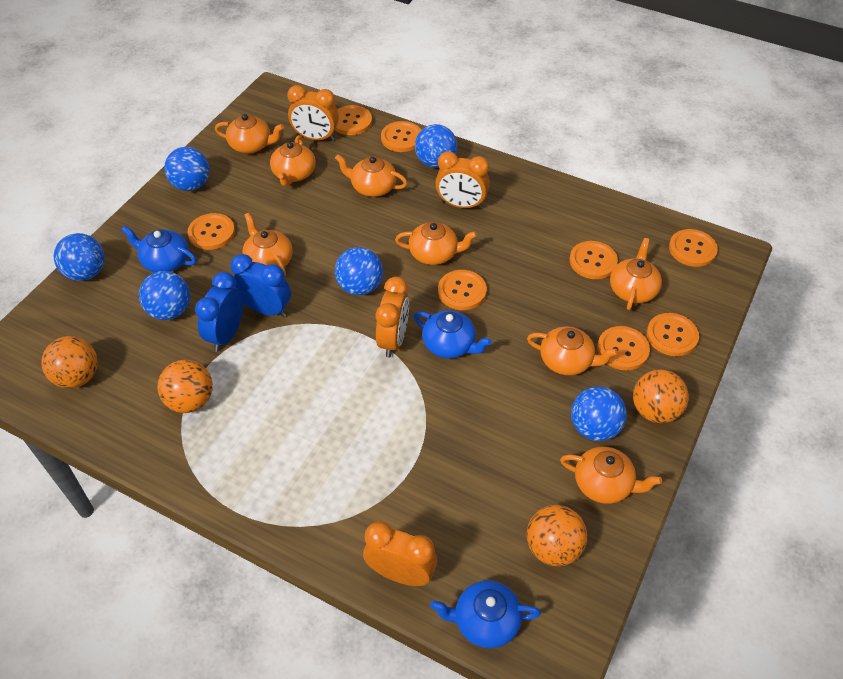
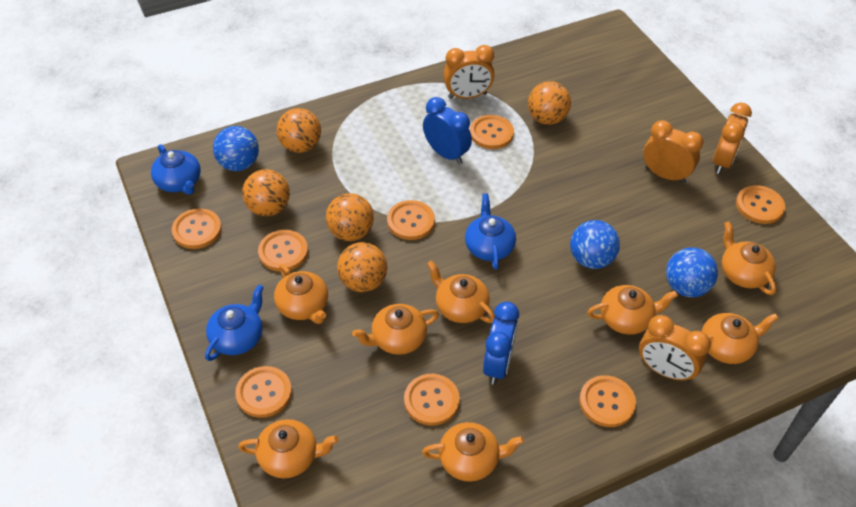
blue ball: [54,233,105,281] [139,271,190,320] [164,147,209,191] [335,247,383,295] [415,124,457,168] [571,386,627,441] = 6 -> [213,126,259,171] [570,220,620,269] [666,247,718,297] = 3
orange ball: [41,336,98,388] [157,360,213,413] [527,505,587,566] [633,369,689,423] = 4 -> [242,169,290,216] [276,108,321,153] [326,193,374,241] [337,242,387,292] [528,81,571,125] = 5

